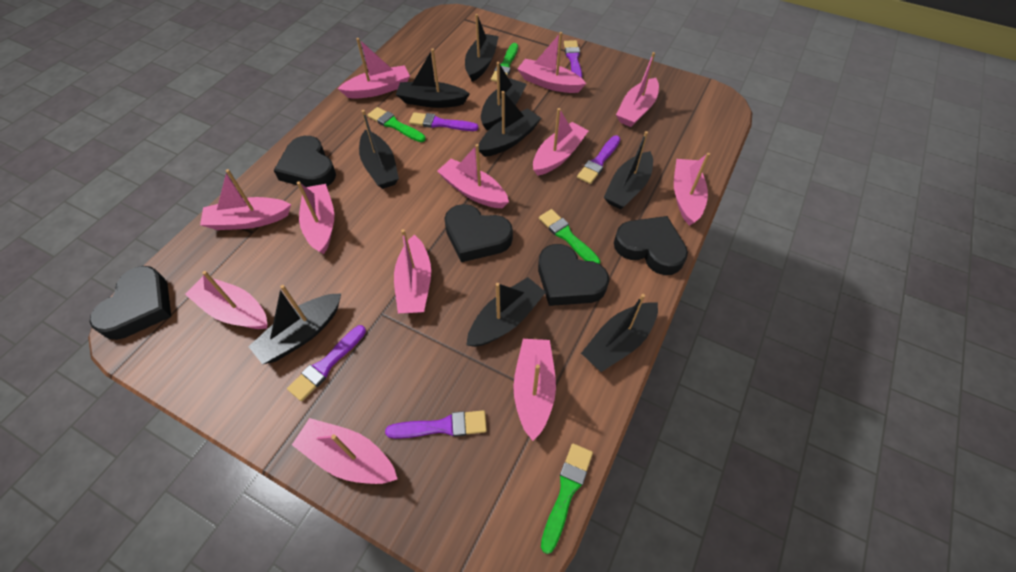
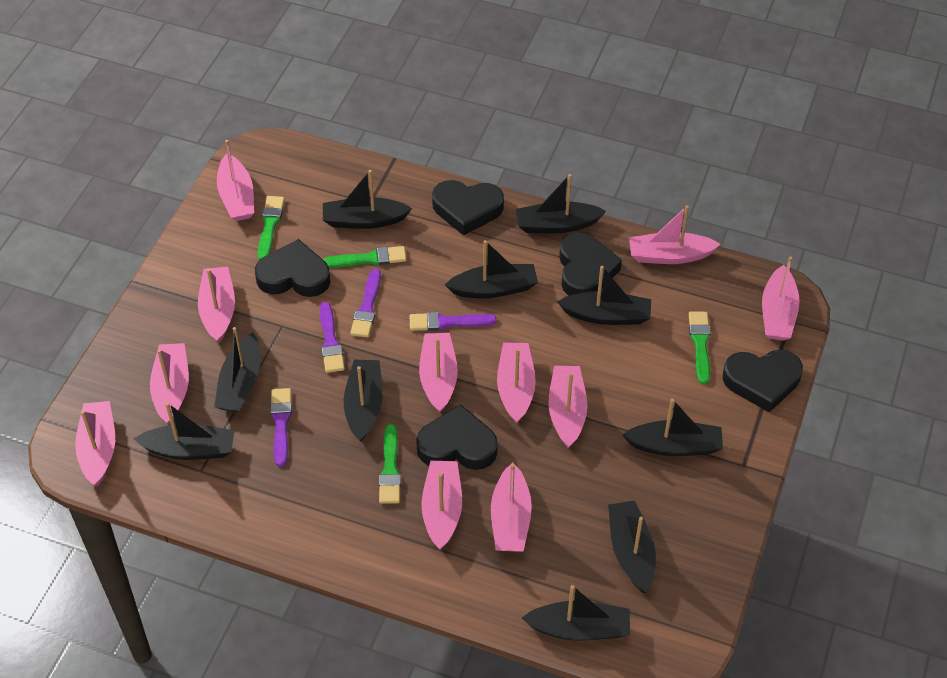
black boat: [248,285,341,364] [359,110,399,189] [396,49,470,108] [465,14,499,82] [466,277,546,347] [479,91,541,157] [481,62,527,130] [581,294,658,372] [604,131,653,210] = 9 -> [134,402,235,460] [214,327,261,413] [323,170,412,229] [344,360,383,442] [445,240,538,298] [516,174,606,233] [522,585,630,640] [557,266,651,325] [608,500,656,593] [622,399,723,456] = 10
pink boat: [185,271,268,329] [200,169,291,230] [292,418,398,484] [297,181,334,254] [338,38,410,99] [394,229,431,313] [437,144,509,208] [513,339,556,441] [517,32,586,93] [533,108,589,176] [616,52,659,127] [674,153,710,226] = 12 -> [75,401,115,487] [150,343,189,425] [198,267,235,343] [217,140,254,221] [419,333,458,413] [421,461,462,550] [491,463,532,552] [497,343,536,424] [548,366,588,448] [629,205,720,264] [762,256,800,341] = 11
purple brush: [287,325,366,401] [385,410,487,439] [409,112,479,131] [564,40,582,78] [577,135,620,184] = 5 -> [270,388,292,467] [320,302,345,373] [350,269,381,338] [410,312,497,331] = 4

